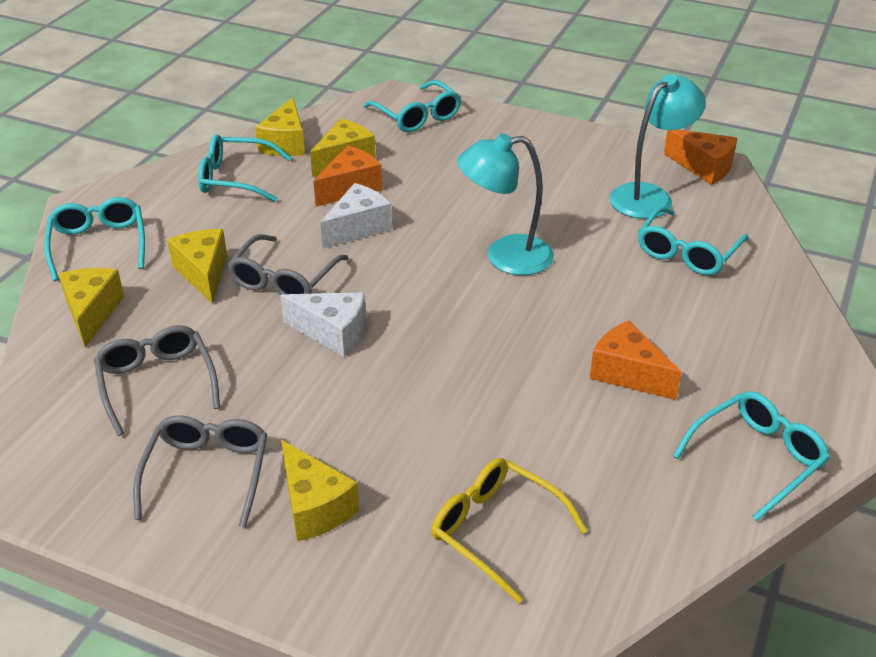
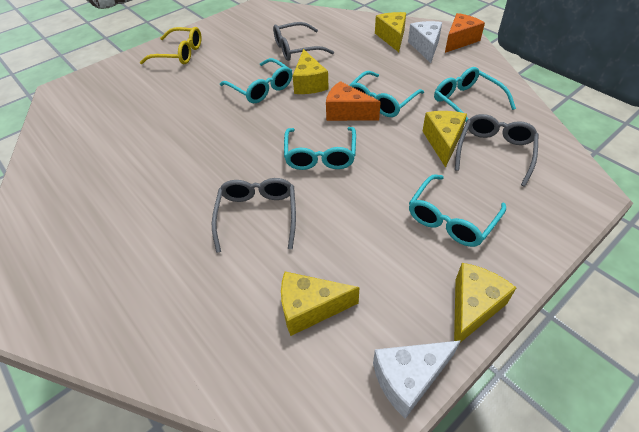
orange cheese: [314,145,382,207] [590,321,682,400] [664,129,737,185] = 3 -> [326,81,381,121] [445,13,485,53] = 2
turquoise lamp: [457,133,554,275] [609,74,706,219] = 2 -> none = 0

